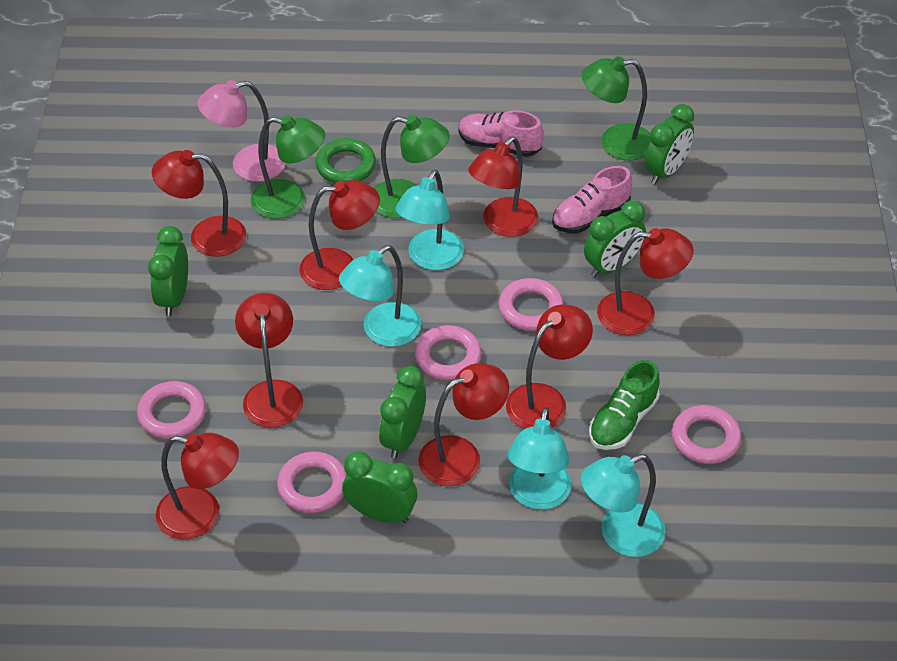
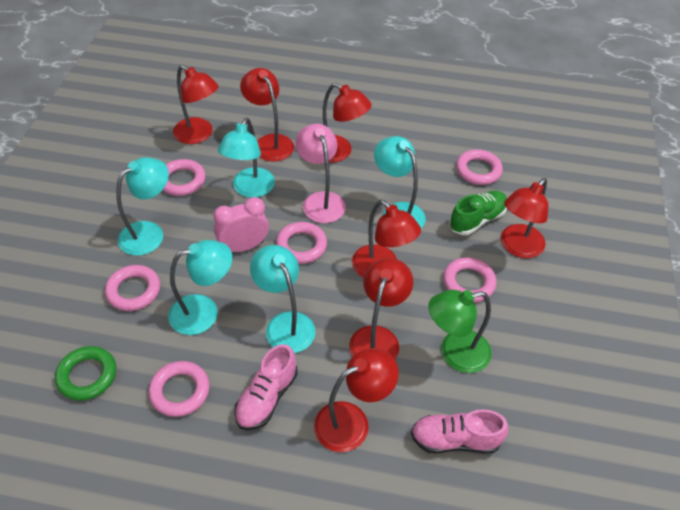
green clock: [148,226,188,316] [342,451,417,523] [379,366,426,459] [584,201,646,277] [644,104,694,185] = 5 -> none = 0
green lamp: [251,115,325,219] [375,115,450,218] [582,56,651,160] = 3 -> [428,290,491,373] = 1
pink clock: none = 0 -> [213,197,269,252] = 1
pink ring: [137,381,206,439] [277,452,347,513] [415,325,482,380] [498,278,564,331] [671,405,742,464] = 5 -> [105,265,160,311] [149,361,209,417] [163,159,206,196] [276,222,327,264] [443,257,496,302] [456,149,503,185] = 6
red lamp: [152,150,246,257] [156,433,239,540] [235,293,303,428] [300,180,380,290] [418,363,509,486] [468,137,538,237] [506,305,593,429] [597,228,693,335] = 8 -> [173,65,219,144] [240,68,294,162] [314,348,399,452] [323,83,372,163] [349,258,413,359] [352,200,421,278] [501,178,548,258] = 7
turquoise lamp: [339,245,422,347] [396,170,464,270] [508,407,572,510] [581,454,666,557] = 4 -> [116,157,169,256] [168,240,232,335] [218,118,275,198] [250,245,316,353] [374,136,426,229] = 5

